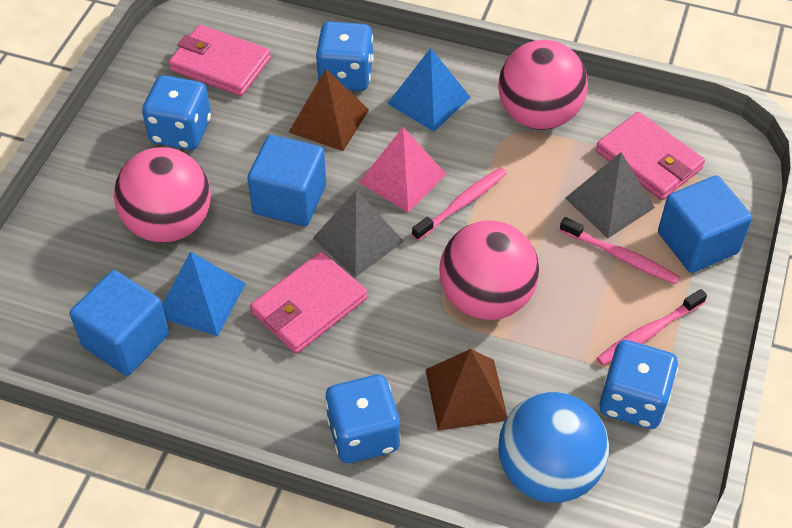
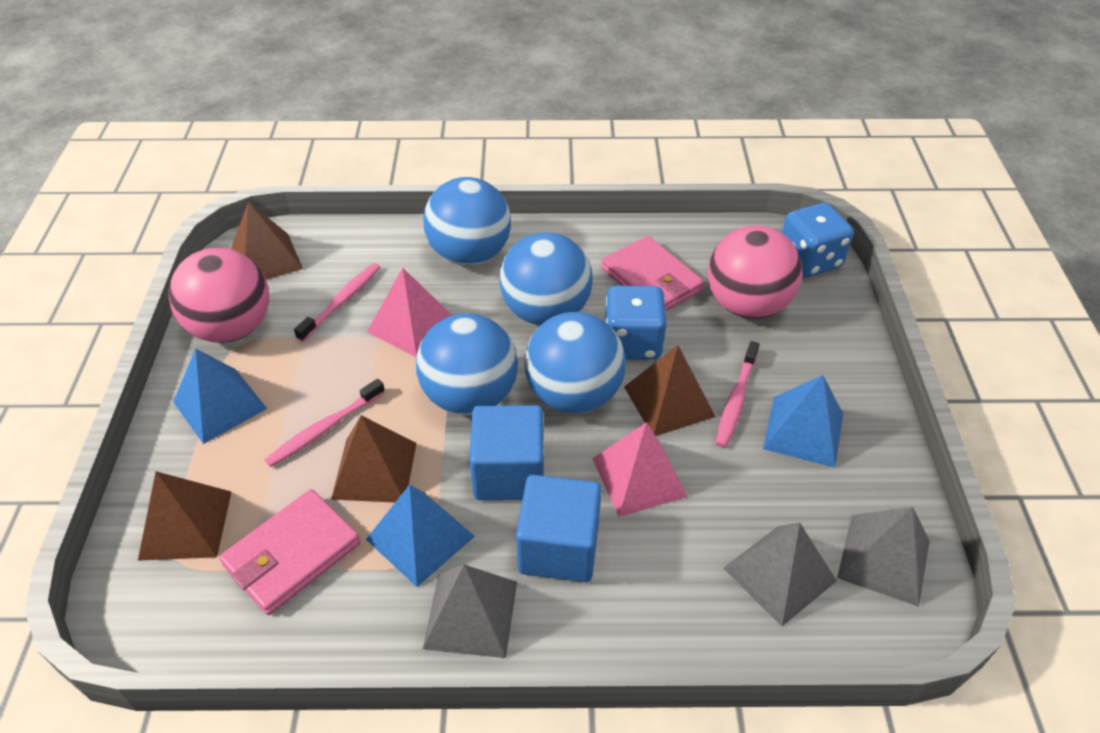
blue ball: [498,392,609,503] = 1 -> [416,313,518,415] [423,177,511,266] [500,232,593,326] [524,312,626,413] = 4
blue cube: [69,270,169,376] [248,135,326,226] [658,175,752,273] = 3 -> [469,405,544,500] [516,475,602,582] = 2
blue dice: [142,75,211,150] [316,22,374,91] [325,375,400,463] [600,340,678,429] = 4 -> [604,286,667,360] [782,203,854,277] = 2
blue pyramid: [162,251,246,336] [387,48,471,132] = 2 -> [173,349,267,444] [366,484,475,587] [763,375,843,467] = 3
brown pyramid: [289,69,369,151] [425,349,508,431] = 2 -> [138,471,231,561] [231,202,303,280] [331,415,417,503] [624,345,716,436] = 4
grey pyramid: [313,190,404,277] [565,152,655,238] = 2 -> [423,565,517,658] [724,522,837,626] [837,507,930,607] = 3
pink ball: [114,147,211,243] [439,220,539,320] [498,40,588,130] = 3 -> [168,248,269,343] [708,225,803,318] = 2
pink pyramid: [359,127,446,213] = 1 -> [367,268,452,357] [592,422,688,517] = 2
pink wallet: [169,25,271,96] [250,251,367,354] [596,112,705,200] = 3 -> [219,489,360,615] [601,236,704,311] = 2

